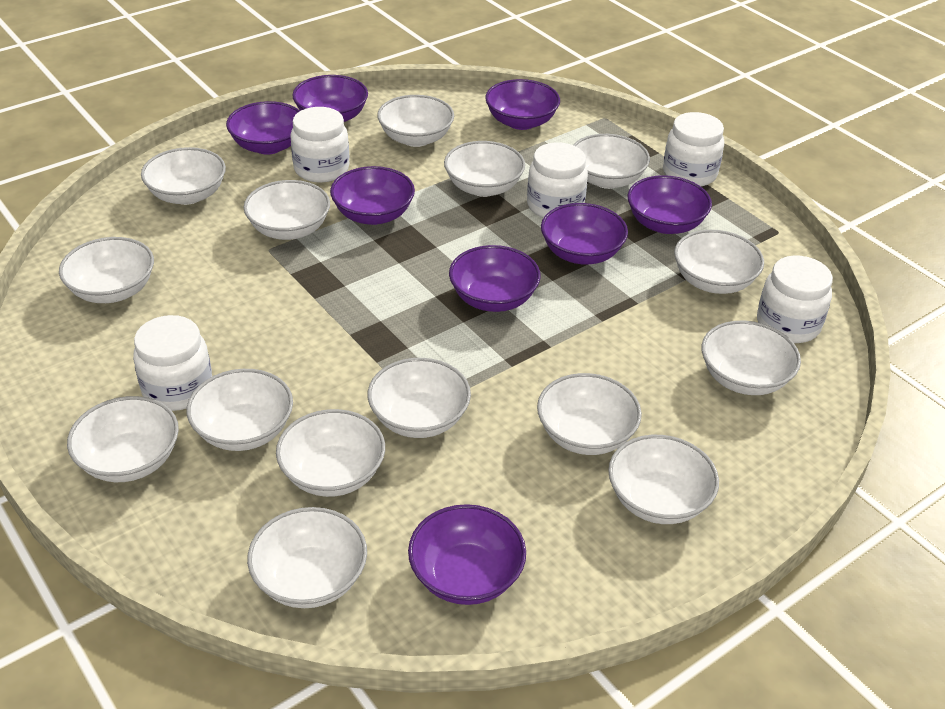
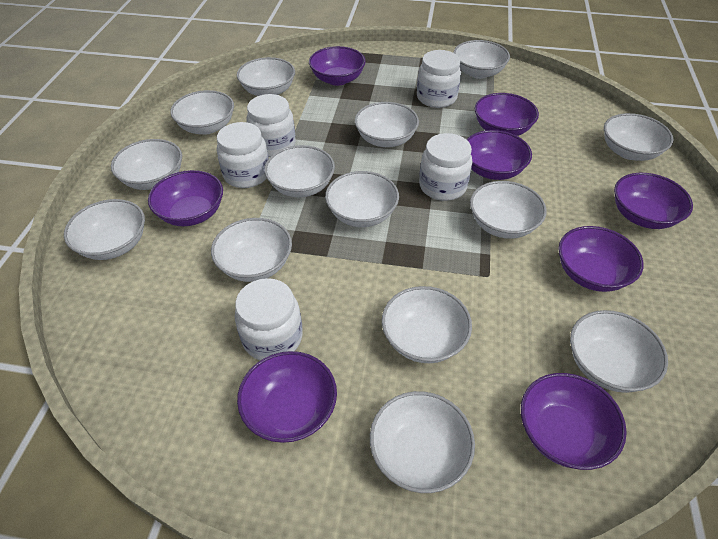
white bowl: [59,237,154,303] [67,396,179,482] [141,147,226,205] [187,369,293,451] [243,180,330,240] [247,507,367,608] [276,409,385,497] [368,358,471,438] [377,95,454,147] [444,141,525,197] [537,373,642,455] [573,134,650,189] [608,435,719,524] [674,230,764,294] [701,321,801,395] = 15 -> [64,199,145,260] [111,139,182,190] [171,90,234,134] [211,218,292,282] [237,57,295,96] [264,145,335,197] [325,171,399,227] [355,102,419,147] [370,391,475,493] [382,286,472,363] [454,40,510,79] [470,181,547,239] [570,310,668,393] [604,113,673,161] = 14

